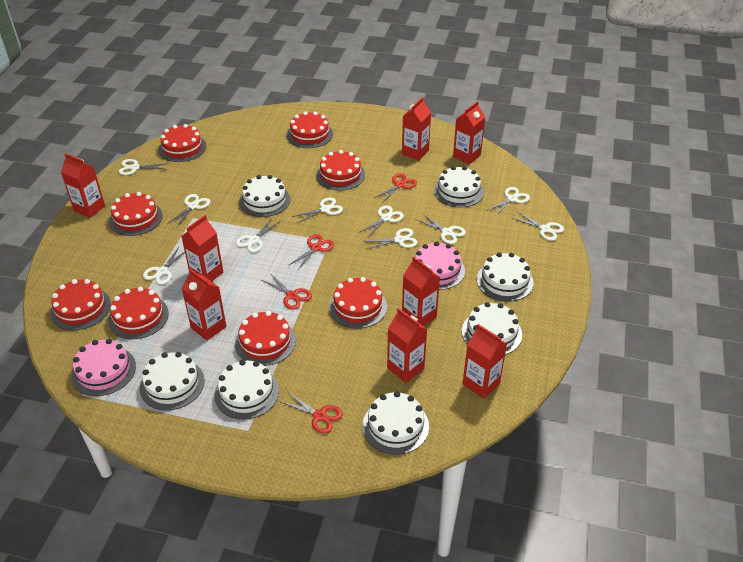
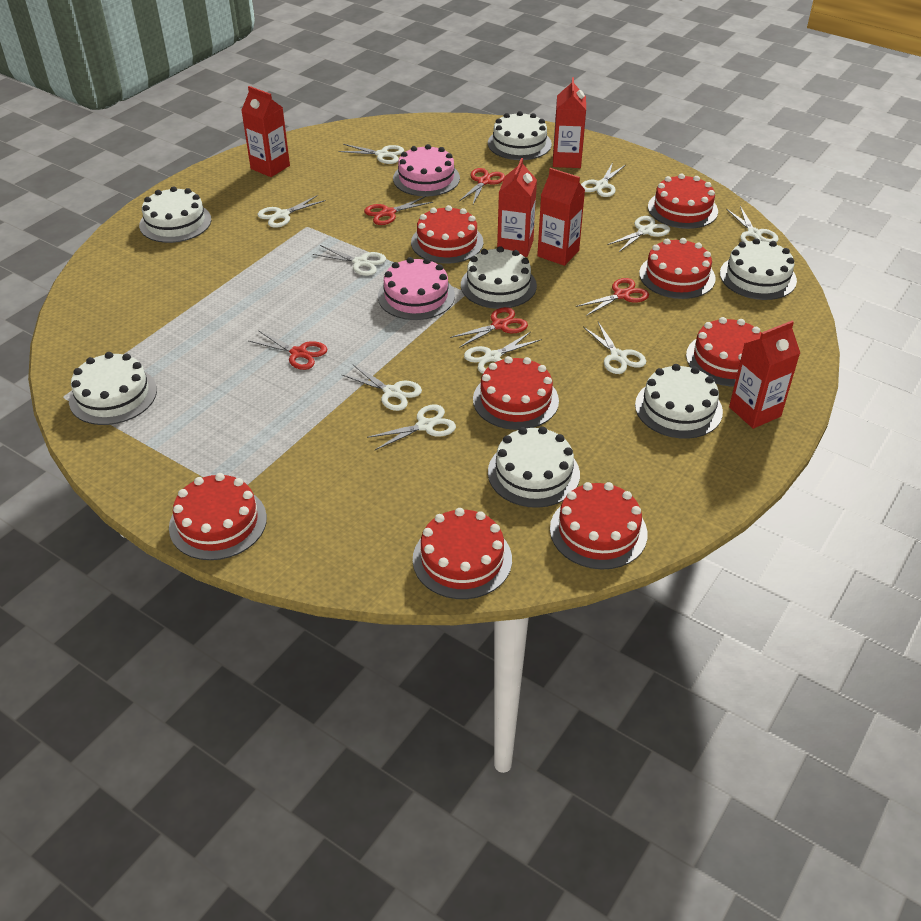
red carton: [61,153,105,218] [181,215,223,281] [181,268,226,341] [387,308,427,383] [402,97,431,160] [402,256,440,326] [453,101,485,165] [463,324,507,399] = 8 -> [241,86,290,177] [497,158,537,257] [537,168,585,266] [553,77,586,168] [729,321,800,429] = 5
red scissors: [262,273,312,310] [279,391,343,434] [288,234,334,270] [374,173,417,202] = 4 -> [249,330,327,370] [364,196,433,225] [450,307,528,348] [459,168,505,204] [576,278,649,316] = 5

